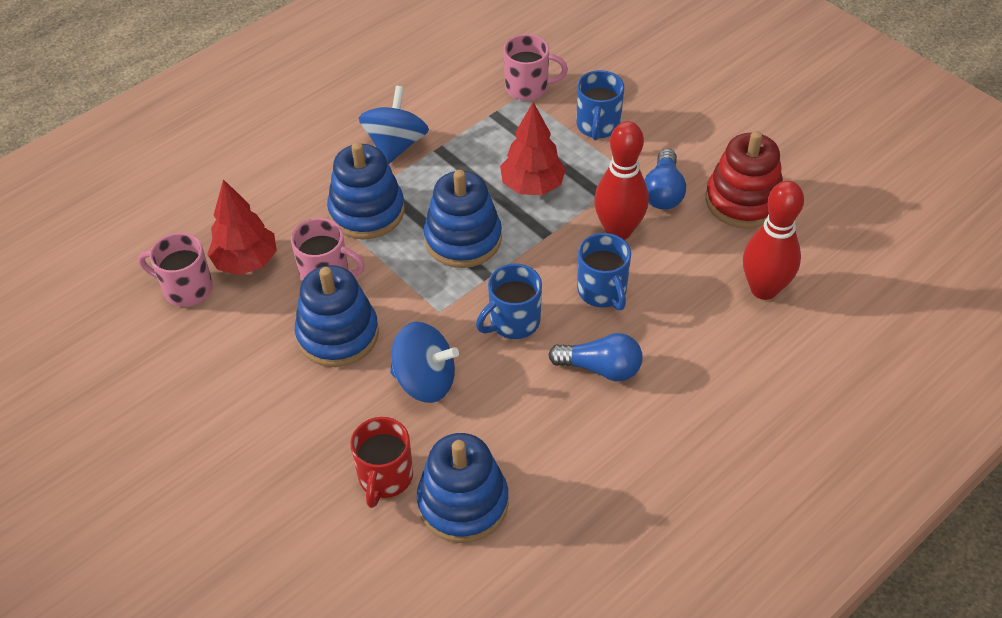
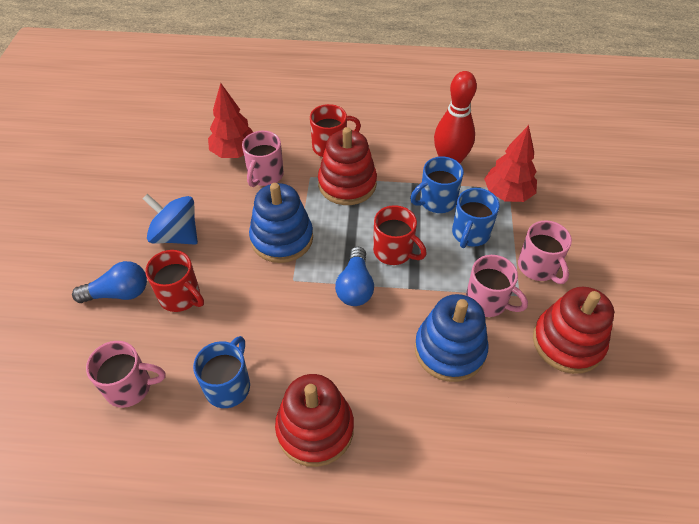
blue spinning top: [359,86,429,164] [390,322,459,403] = 2 -> [143,194,198,245] = 1
blue stacking toy: [295,265,379,367] [327,142,405,240] [417,433,509,543] [424,170,502,268] = 4 -> [249,183,313,263] [415,294,488,382] = 2
pink mug: [138,233,213,307] [291,218,365,281] [504,34,568,101] = 3 -> [86,341,166,408] [242,131,284,187] [466,255,528,317] [518,220,572,284] = 4
red bowling pin: [594,121,649,240] [743,181,804,300] = 2 -> [434,71,477,163] = 1
red mug: [350,417,413,508] = 1 -> [145,250,204,312] [310,104,361,157] [373,205,427,265] = 3
red stacking toy: [705,131,783,229] = 1 -> [275,374,354,467] [318,127,377,205] [533,287,614,374] = 3

